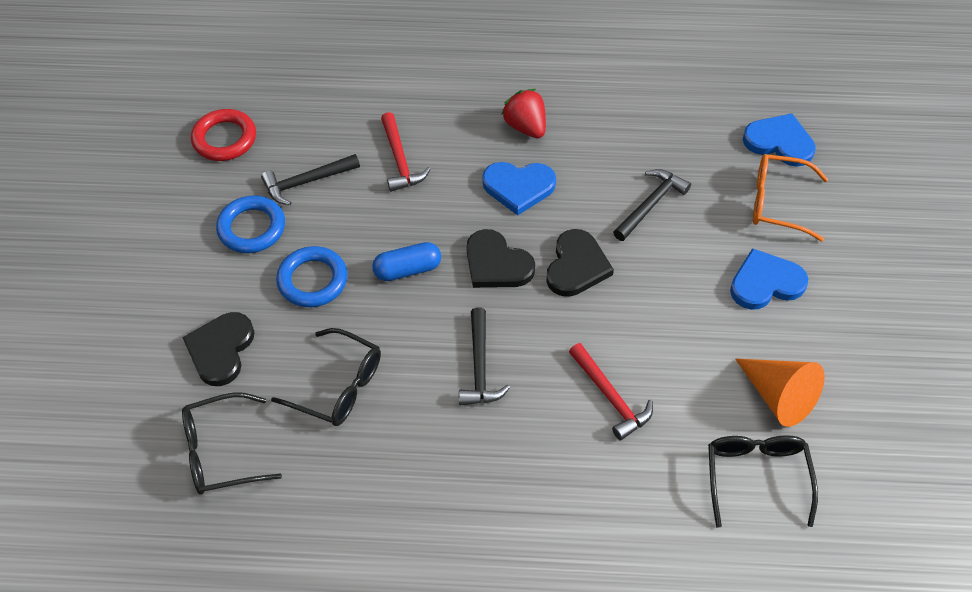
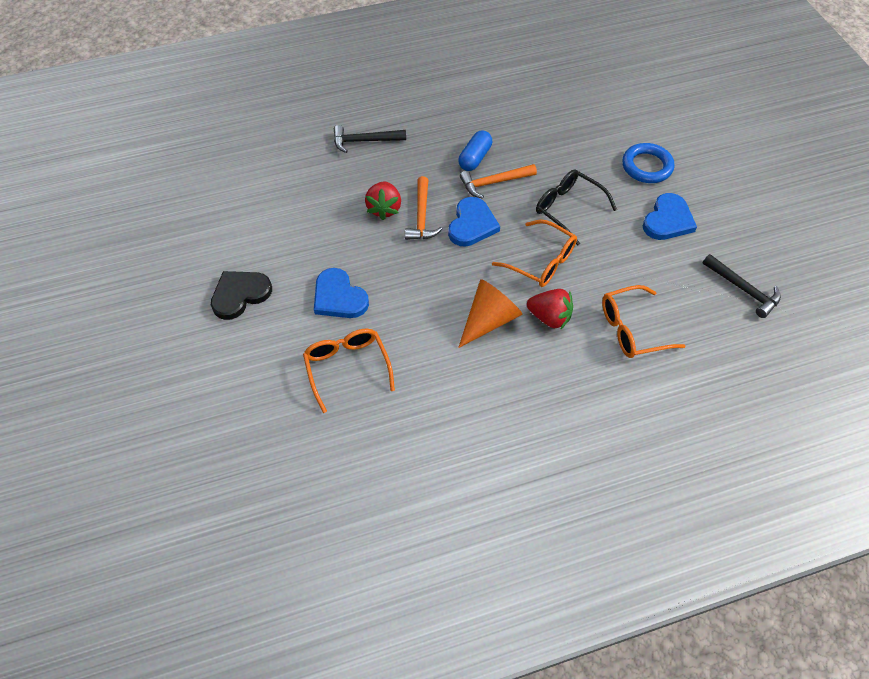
black glasses: [182,392,282,495] [271,328,381,426] [708,435,818,528] = 3 -> [536,169,617,245] = 1
black hammer: [261,154,360,205] [459,307,510,405] [613,169,691,241] = 3 -> [334,125,406,153] [702,254,781,318] = 2
black heart: [182,312,254,386] [466,229,535,288] [546,229,614,297] = 3 -> [211,271,272,320] = 1
blue ring: [216,195,285,253] [276,246,348,307] = 2 -> [622,143,674,183] = 1
orange glasses: [753,154,828,241] = 1 -> [303,329,395,413] [492,220,577,287] [602,285,685,358] = 3
orange hammer: none = 0 -> [405,176,442,240] [460,164,537,199] = 2
red hammer: [381,112,430,192] [569,343,653,441] = 2 -> none = 0
red ring: [191,109,256,161] = 1 -> none = 0
red strawberry: [501,89,546,138] = 1 -> [365,181,401,220] [527,289,573,330] = 2

